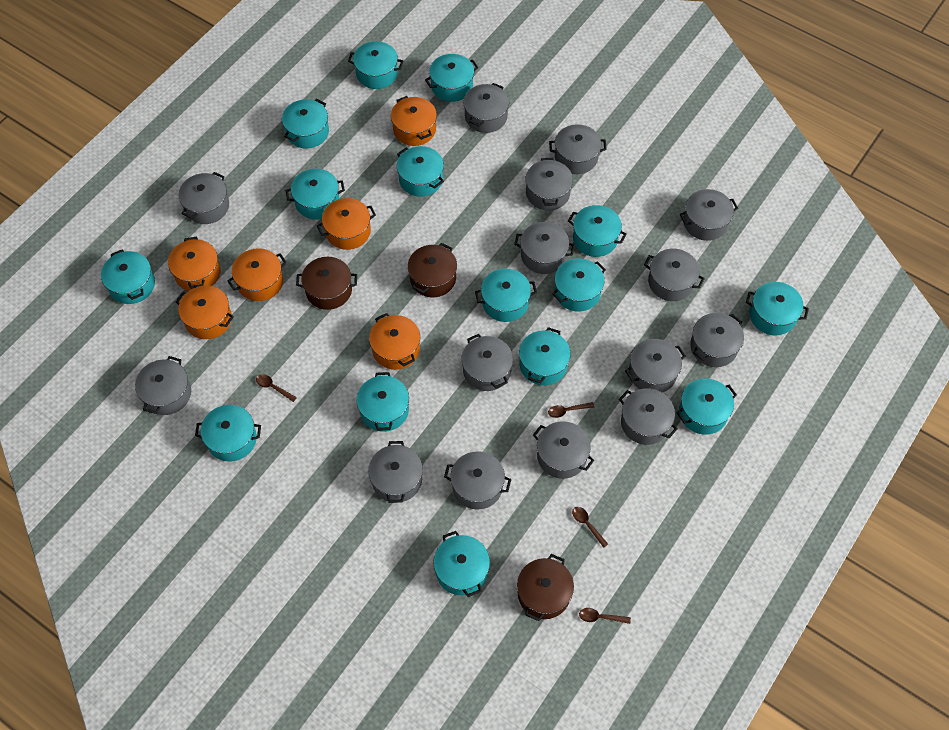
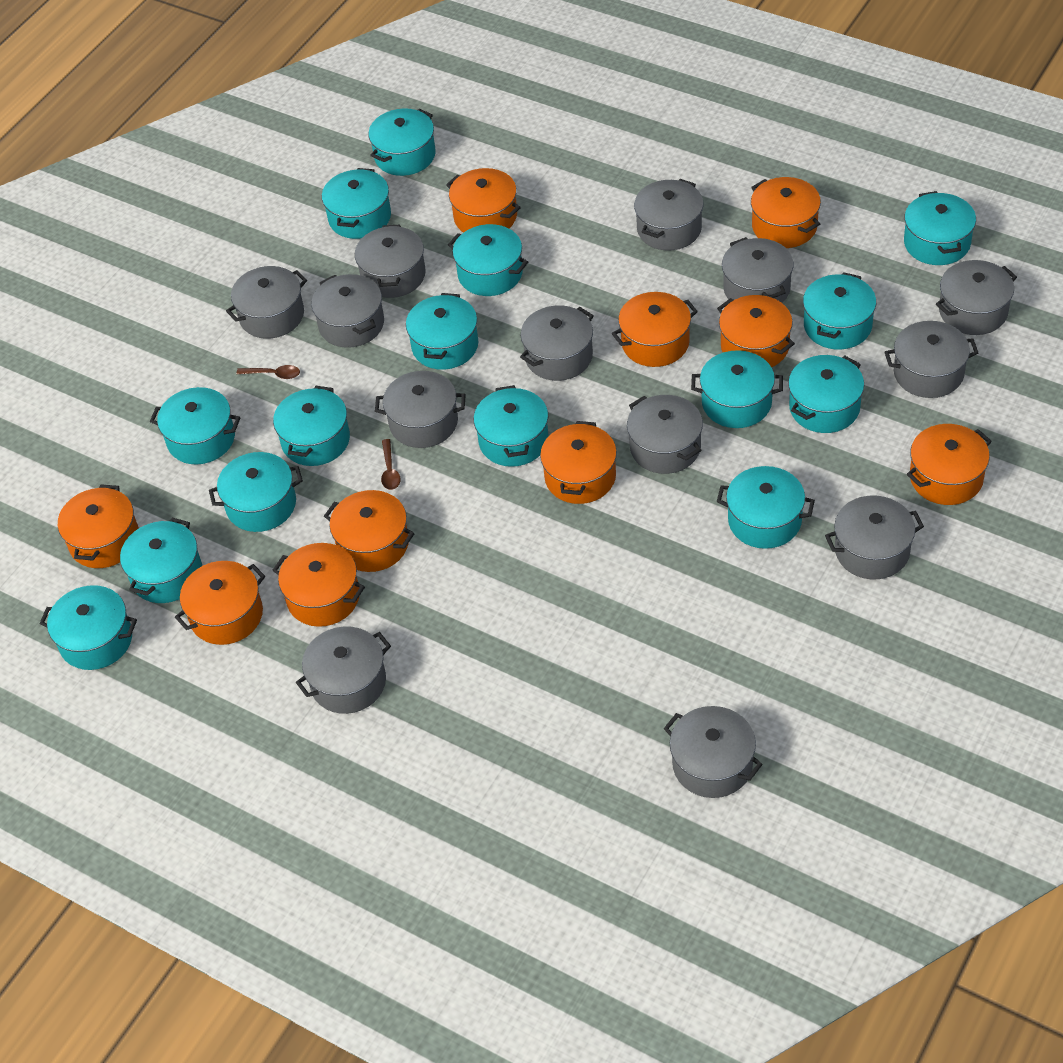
brown pot: [296,257,357,310] [408,243,457,297] [517,554,574,621] = 3 -> none = 0
brown spoon: [256,374,297,402] [548,402,594,418] [572,507,608,548] [579,608,631,624] = 4 -> [236,365,300,379] [381,439,401,490] = 2
grey pot: [135,356,191,415] [179,172,229,224] [368,441,423,503] [444,451,511,510] [461,334,513,391] [464,83,509,133] [514,222,575,274] [525,158,573,211] [533,421,594,479] [549,124,607,174] [619,388,678,445] [625,339,686,392] [644,249,705,301] [680,189,738,241] [690,313,744,367] = 15 -> [226,266,307,339] [296,626,391,714] [312,274,384,348] [355,224,426,298] [375,371,466,448] [520,305,594,381] [627,395,703,474] [634,179,704,250] [664,706,763,798] [722,237,793,303] [825,495,924,579] [885,321,978,398] [936,260,1017,335] = 13
orange pot: [168,236,221,291] [176,286,234,339] [227,248,287,301] [317,198,376,250] [369,313,420,370] [391,96,437,146] = 6 -> [58,484,139,568] [175,561,265,645] [273,543,365,627] [324,490,415,572] [446,168,521,233] [540,421,617,504] [612,292,698,367] [717,295,795,367] [751,177,821,248] [907,424,992,505] = 10

